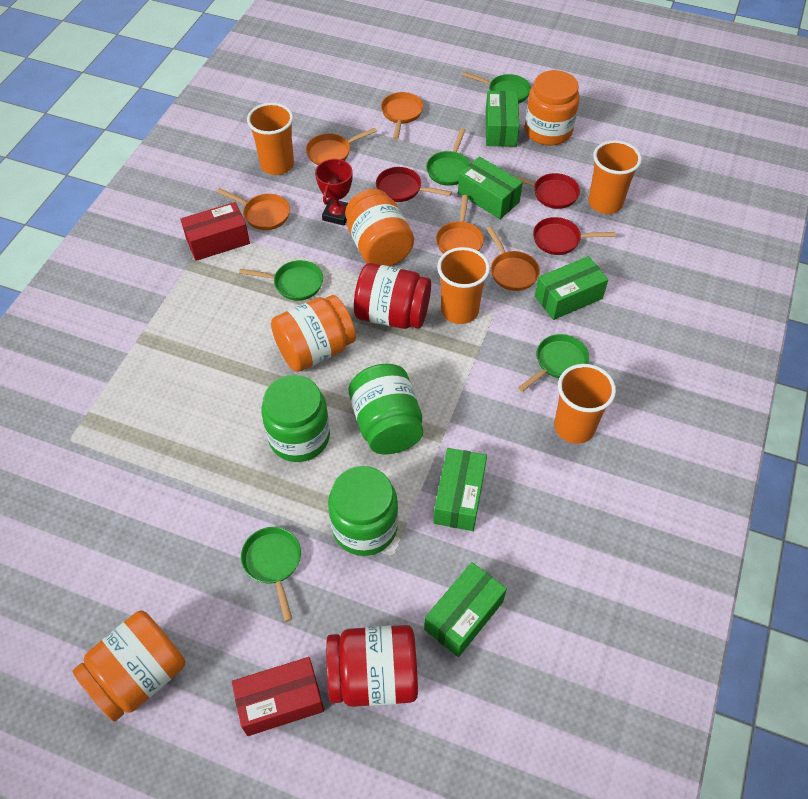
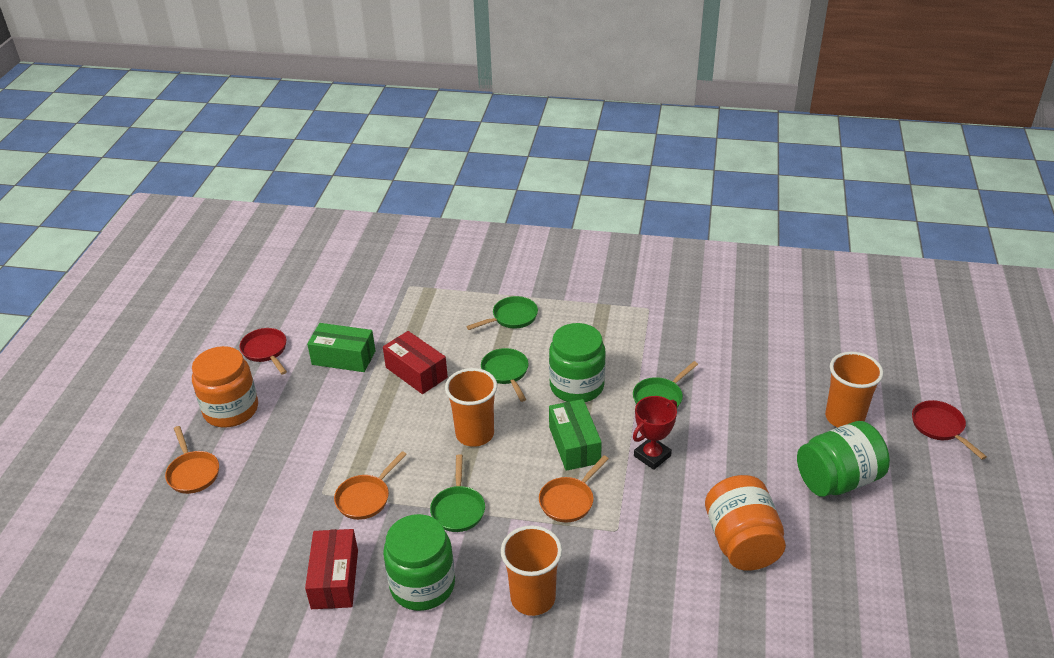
green box: [424,562,507,657] [433,448,487,531] [458,156,523,219] [485,91,519,147] [535,256,608,320] = 5 -> [307,323,376,372] [549,399,602,471] = 2
green pan: [239,260,323,301] [241,527,301,622] [426,128,470,186] [462,72,531,104] [518,334,589,392] = 5 -> [430,454,485,532] [466,296,538,330] [481,348,529,402] [633,361,698,408] = 4
orange cup: [247,103,294,175] [437,247,490,324] [554,364,616,444] [588,140,642,214] = 4 -> [445,368,497,447] [501,525,562,616] [825,352,884,428] = 3
orange jar: [73,610,186,722] [271,295,356,372] [345,189,414,266] [525,70,580,146] = 4 -> [192,346,258,428] [705,475,786,571] = 2
orange pan: [217,188,290,230] [306,128,377,165] [381,92,423,140] [436,195,484,254] [486,226,540,291] = 5 -> [165,426,219,494] [334,451,407,520] [539,455,609,522] = 3
red jar: [326,625,418,707] [354,263,431,329] = 2 -> none = 0
red pan: [376,167,452,202] [512,173,580,209] [533,217,616,255] = 3 -> [239,328,287,374] [912,400,987,460] = 2

